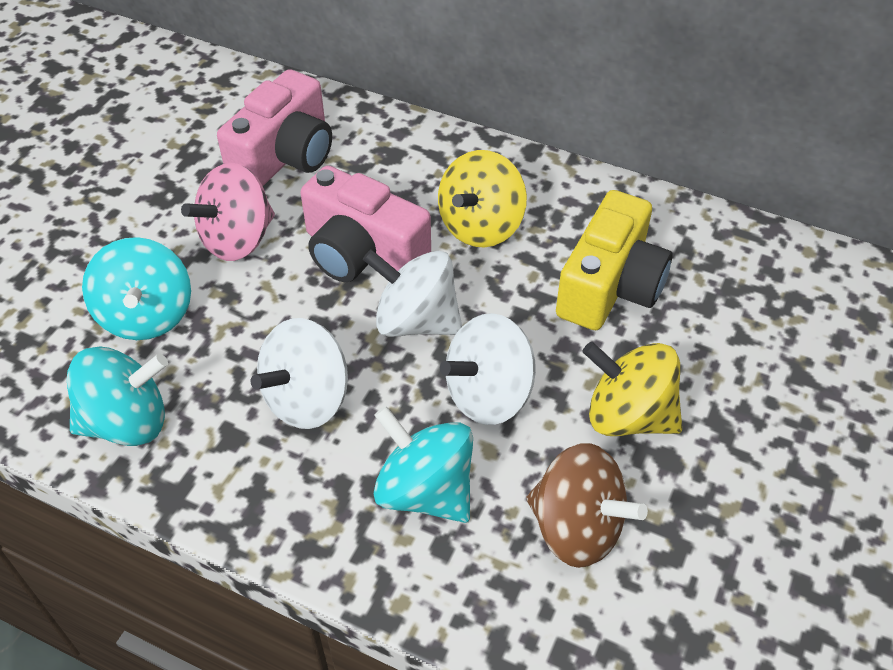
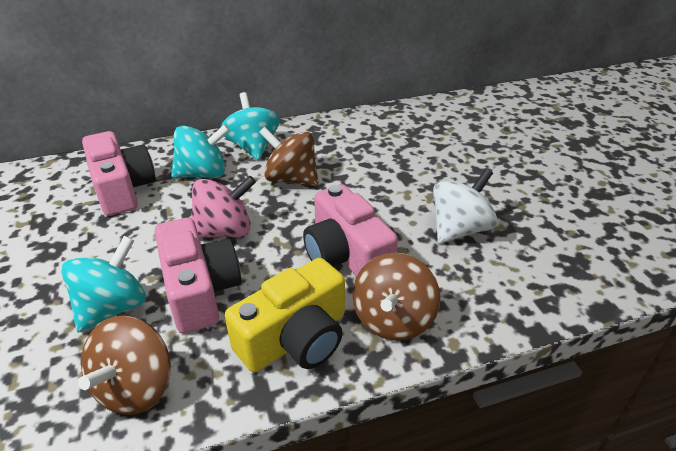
brown spinning top: [526,443,648,568] = 1 -> [78,316,171,415] [259,127,319,186] [352,253,440,341] = 3
pink camera: [217,69,332,186] [301,166,431,282] = 2 -> [82,131,156,216] [155,218,241,333] [303,184,398,277] = 3
white spinning top: [251,318,348,429] [363,249,462,337] [440,313,536,425] = 3 -> [433,168,498,243] = 1
yellow spinning top: [438,150,527,248] [582,342,682,436] = 2 -> none = 0

